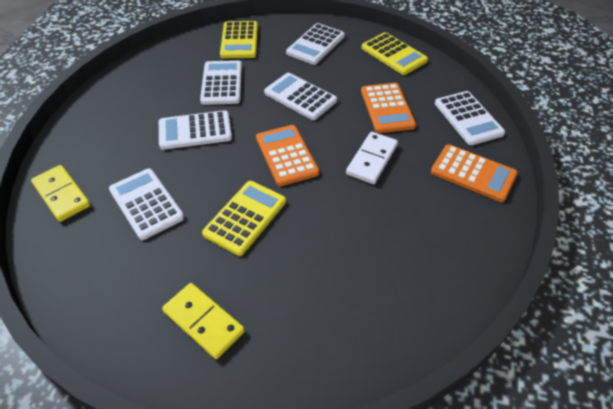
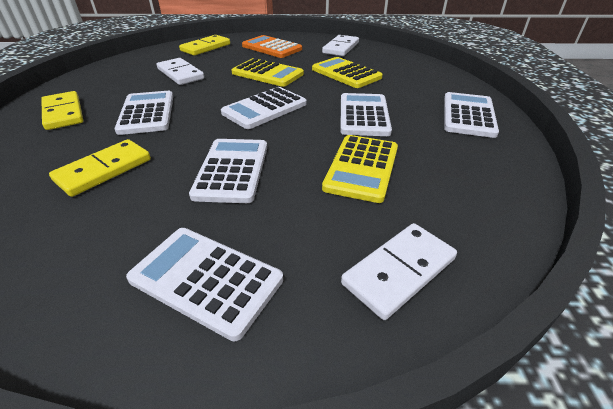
orange calculator: [256,125,319,186] [361,83,416,133] [431,144,518,202] = 3 -> [242,35,302,58] = 1
white domino: [346,132,398,184] = 1 -> [157,58,204,85] [322,35,359,56] [341,223,457,320] = 3
yellow domino: [31,165,90,222] [162,283,245,359] = 2 -> [41,91,83,130] [49,139,151,197] [179,35,230,56] = 3

